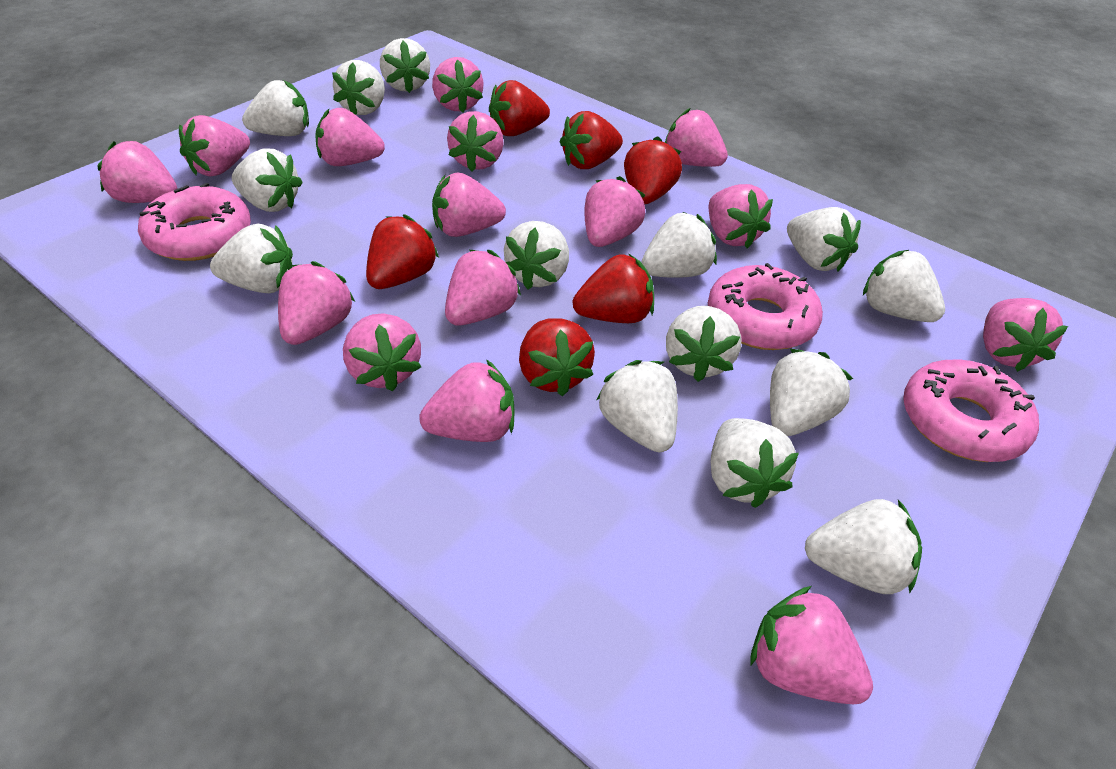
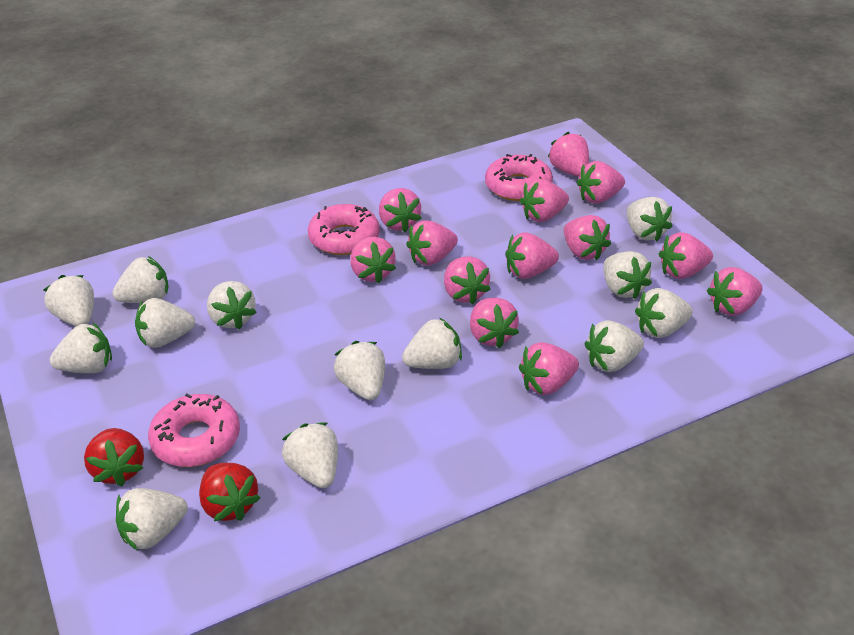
pink strawberry: [97,141,177,203] [179,115,250,177] [278,261,355,345] [315,108,385,166] [343,313,421,392] [419,359,515,442] [432,57,484,113] [432,173,506,237] [445,250,521,326] [447,111,504,171] [585,176,645,247] [665,108,728,167] [709,184,773,248] [750,586,873,704] [983,298,1068,372] = 15 -> [350,237,396,283] [379,188,422,232] [406,220,458,266] [444,256,491,305] [470,298,519,348] [505,232,559,279] [519,342,579,395] [520,179,569,222] [548,132,589,177] [564,215,611,260] [577,161,625,203] [659,232,713,279] [707,267,763,316] = 13
red strawberry: [366,214,439,289] [489,80,550,136] [519,318,595,396] [560,111,623,169] [572,253,654,323] [624,136,682,204] = 6 -> [84,428,144,486] [199,463,260,521] = 2
white strawberry: [210,224,293,293] [232,148,303,212] [242,80,309,136] [332,60,385,115] [380,38,430,93] [504,221,569,289] [597,360,678,452] [641,212,717,278] [666,306,741,382] [711,418,799,508] [770,349,853,436] [787,207,861,272] [805,499,922,594] [863,250,945,322] = 14 -> [44,275,94,326] [50,323,112,373] [112,256,168,303] [116,488,188,550] [135,298,195,348] [207,281,257,329] [282,423,338,488] [334,341,385,400] [402,317,462,369] [585,320,644,372] [603,251,652,299] [627,197,673,241] [635,288,693,338] = 13

